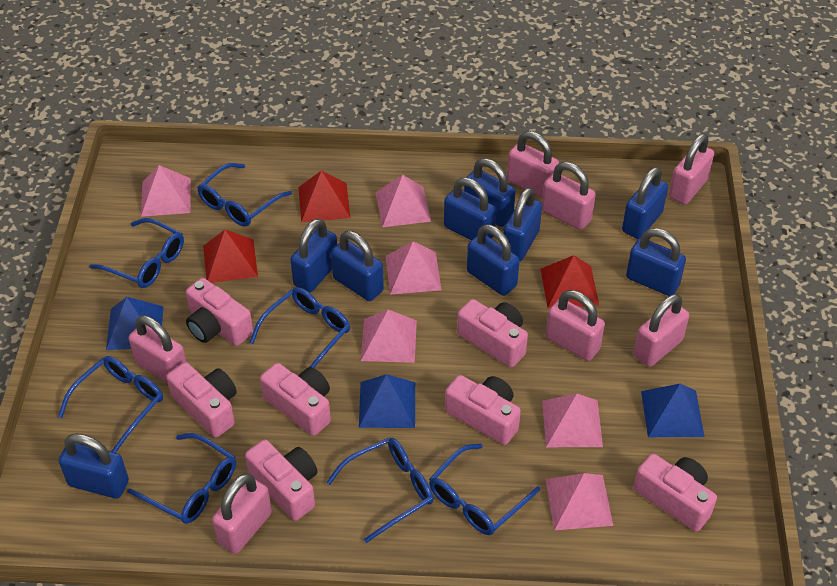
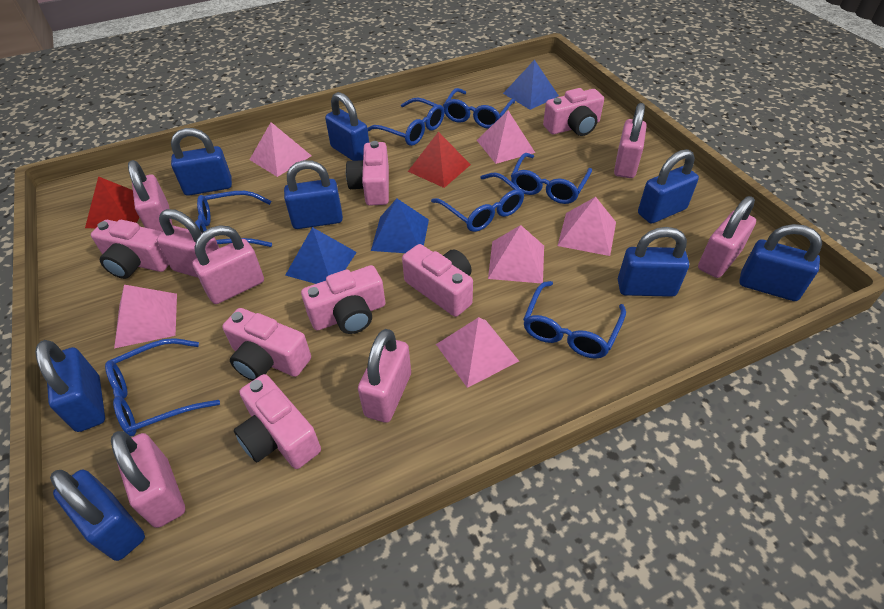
blue padlock: [59,433,129,499] [290,218,337,293] [331,231,384,301] [444,177,496,240] [464,158,516,227] [467,224,520,296] [503,187,542,261] [622,167,668,239] [626,228,686,296] = 9 -> [35,340,105,432] [50,470,145,561] [171,128,232,196] [284,160,343,229] [325,92,369,161] [618,227,689,297] [638,149,699,224] [739,224,822,301] = 8
red pyramid: [203,230,258,283] [298,170,350,222] [541,255,599,308] = 3 -> [85,176,140,228] [408,132,471,188] = 2

